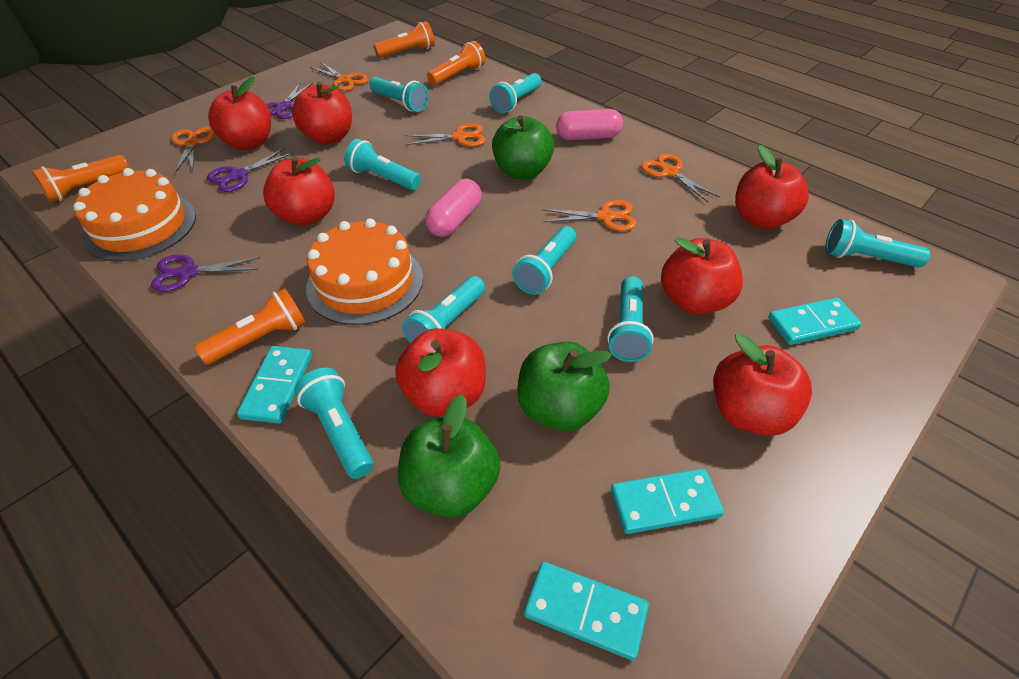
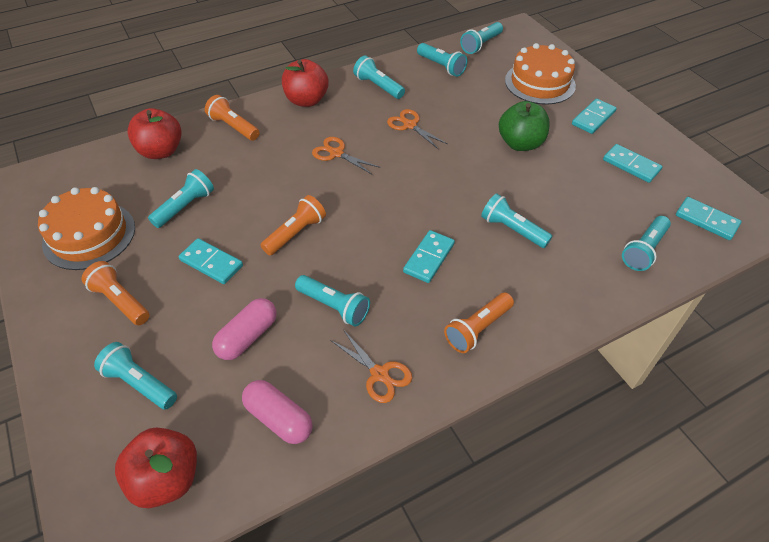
green apple: [398,394,500,518] [492,115,554,179] [517,342,612,431] = 3 -> [499,101,550,151] = 1
orange scissors: [171,127,215,173] [310,62,368,91] [405,123,486,147] [543,200,636,231] [641,154,720,202] = 5 -> [312,137,380,174] [330,329,412,403] [387,109,447,149] = 3
purple scissors: [151,255,260,292] [207,148,293,192] [266,82,313,119] = 3 -> none = 0
red apple: [208,77,271,150] [263,157,335,226] [292,82,352,144] [395,328,486,416] [661,237,743,315] [713,334,812,436] [735,145,809,229] = 7 -> [115,427,197,508] [127,108,182,159] [282,59,329,107] = 3
turquoise domino: [237,346,312,424] [524,562,649,661] [611,468,724,534] [768,297,862,345] = 4 -> [179,238,243,284] [403,230,455,283] [572,99,617,134] [603,144,662,183] [676,197,742,240] = 5

